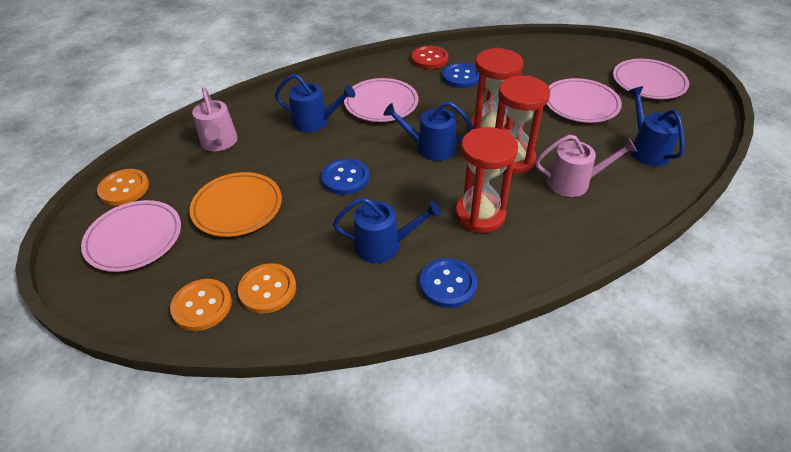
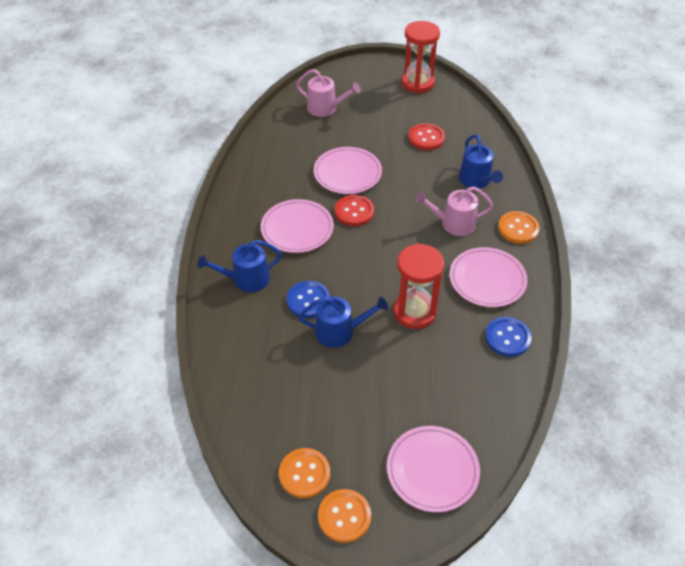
blue button: [321,159,369,195] [420,258,477,308] [442,63,479,88] = 3 -> [287,281,330,318] [485,317,532,357] = 2
blue watering can: [275,74,355,133] [333,197,441,263] [383,101,474,161] [629,86,685,166] = 4 -> [198,240,282,292] [298,296,388,348] [459,135,503,189] = 3
orange plate: [189,172,282,237] = 1 -> none = 0
red button: [411,46,449,69] = 1 -> [335,195,374,226] [409,123,445,150] = 2
red hourglass: [455,127,518,233] [469,47,523,132] [495,76,550,174] = 3 -> [393,243,444,329] [401,21,440,93] = 2

